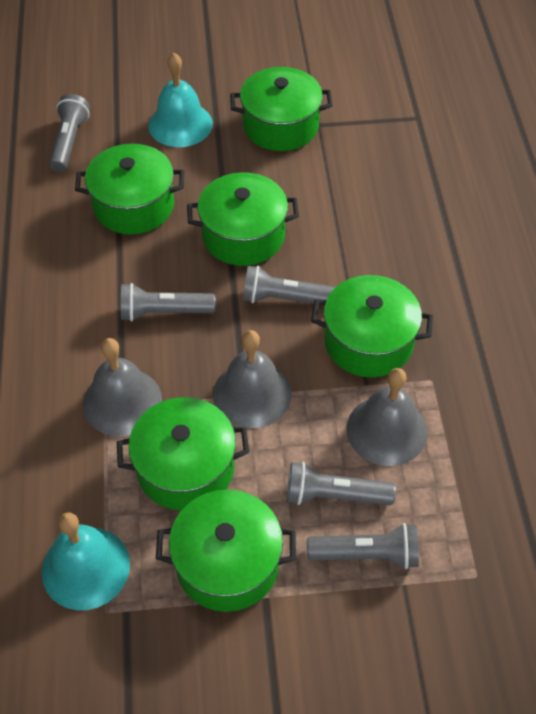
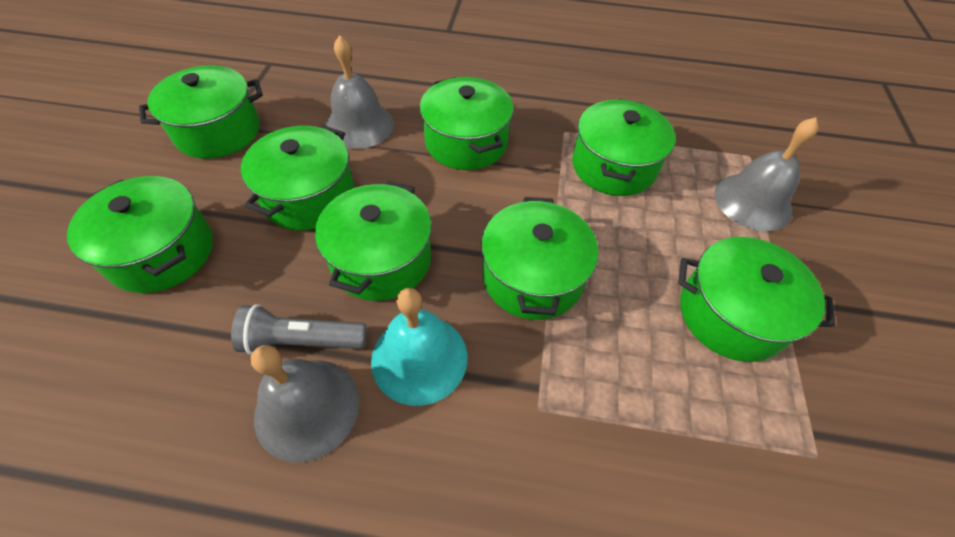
green pot: [75,144,184,235] [117,397,249,511] [156,489,296,612] [187,172,299,266] [230,67,333,151] [311,275,433,377] = 6 -> [67,176,213,293] [139,65,263,159] [241,125,354,230] [315,180,432,301] [420,77,514,170] [481,197,598,320] [572,99,676,196] [678,237,835,362] = 8
grey flashlight: [49,94,90,172] [121,283,215,322] [243,266,335,304] [287,462,396,505] [307,523,419,569] = 5 -> [231,304,367,355] = 1
turquoise bell: [42,512,130,610] [148,52,213,147] = 2 -> [371,288,467,406] = 1

